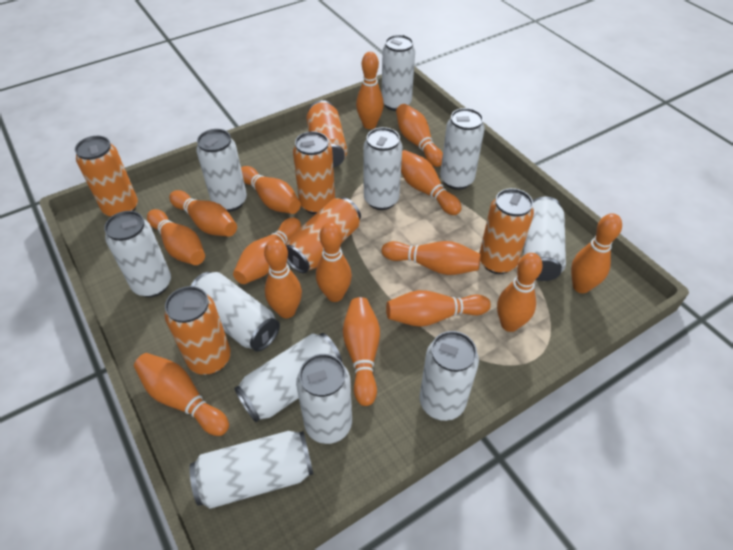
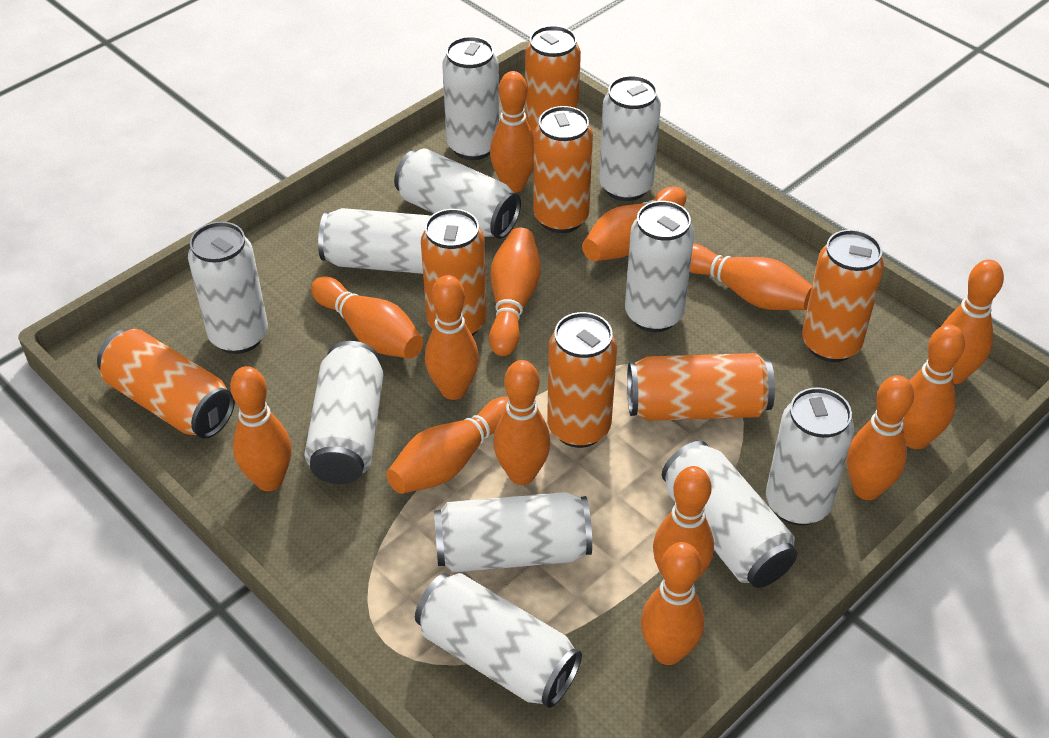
orange bowling pin: [134,353,229,436] [147,209,205,265] [169,190,237,237] [233,218,301,284] [241,166,301,214] [264,239,302,318] [316,222,352,302] [343,297,380,406] [356,52,384,129] [382,241,481,275] [386,290,491,327] [396,104,443,167] [401,150,462,215] [497,253,543,332] [571,213,622,293] = 15 -> [230,366,292,491] [311,276,423,359] [387,397,509,494] [425,275,479,400] [489,228,541,356] [490,71,534,193] [493,360,551,485] [582,187,686,261] [641,542,704,665] [653,466,714,580] [690,244,812,310] [847,375,914,500] [903,324,965,449] [942,260,1004,384] = 14
orange can: [75,136,138,217] [165,286,231,375] [286,197,361,273] [293,131,335,214] [307,100,347,167] [479,188,534,274] = 6 -> [97,329,235,439] [421,209,487,336] [525,26,581,135] [533,106,593,233] [547,312,617,448] [627,353,775,421] [802,229,884,362] = 7

